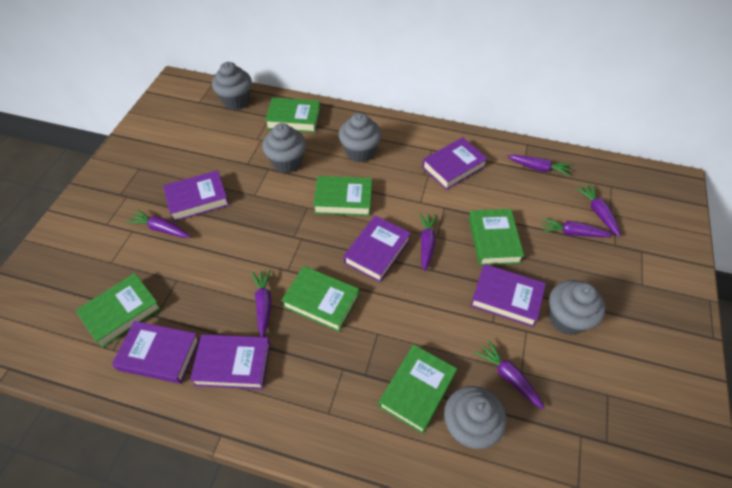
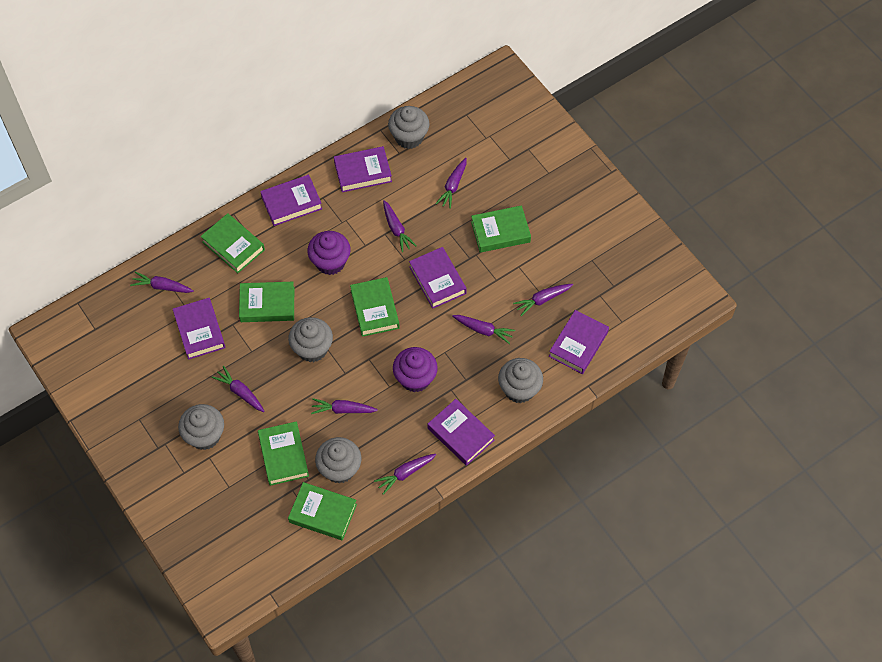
purple carrot: [127,210,191,238] [252,269,272,337] [420,213,437,271] [475,340,545,409] [507,155,572,176] [542,218,613,238] [576,184,621,237] = 7 -> [130,272,194,293] [212,366,264,412] [311,398,378,414] [374,454,436,495] [383,200,417,252] [436,158,467,209] [452,315,515,344] [513,284,573,316] = 8
purple cupcake: none = 0 -> [307,231,351,275] [393,347,438,392] = 2

